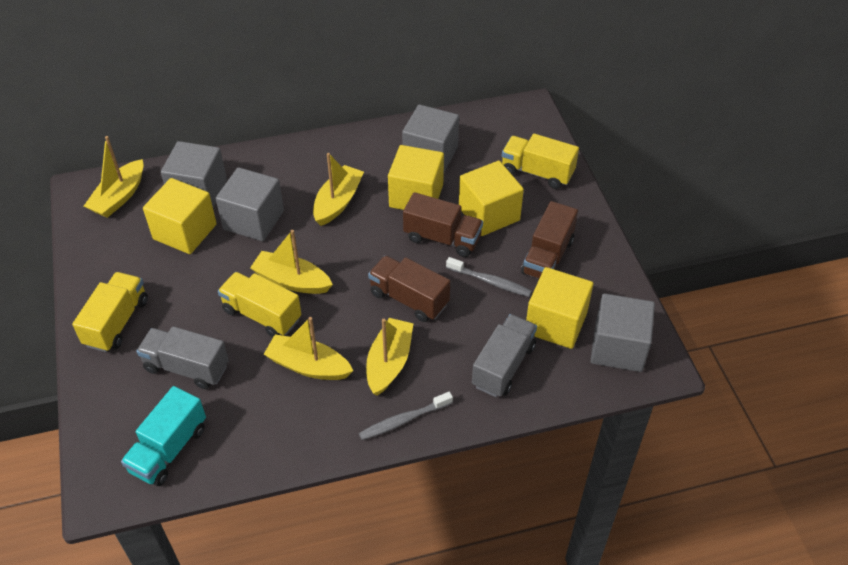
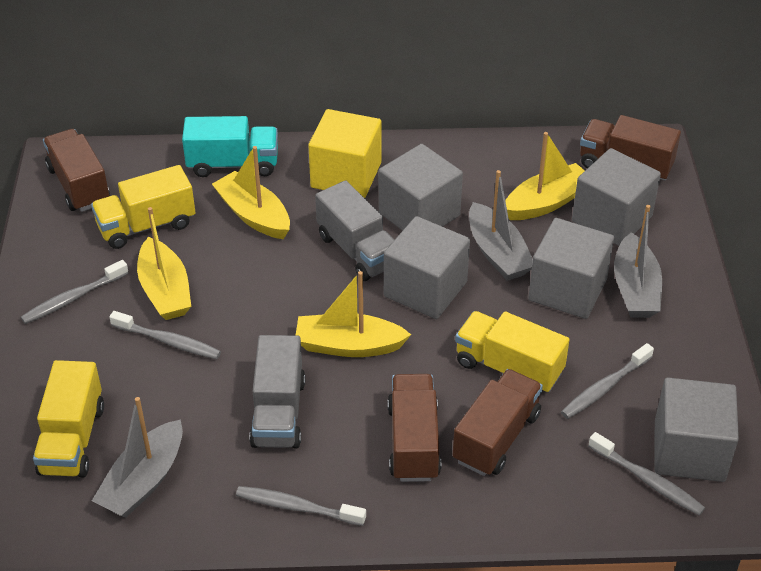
brown truck: [368,256,450,322] [403,192,483,257] [521,201,578,279] = 3 -> [43,129,110,212] [387,374,441,482] [453,369,543,476] [580,115,681,180] = 4
grey boat: none = 0 -> [92,397,183,518] [469,170,533,281] [614,205,662,318] = 3
grey cube: [161,141,227,207] [216,167,284,241] [402,105,459,172] [591,293,655,372] = 4 -> [379,144,463,231] [384,216,470,319] [528,218,614,319] [572,148,661,246] [654,378,739,482] = 5
grey toothbrush: [359,392,453,440] [446,257,532,297] = 2 -> [21,260,129,324] [109,311,221,359] [236,486,366,526] [561,343,654,419] [588,432,705,516] = 5
yellow boat: [84,136,144,218] [250,230,333,294] [264,317,353,380] [313,153,364,226] [366,318,414,396] = 5 -> [137,207,191,320] [212,146,290,239] [296,271,411,357] [505,132,585,220] = 4
yellow cube: [143,178,217,254] [388,145,444,210] [459,161,524,236] [526,267,593,349] = 4 -> [308,109,381,198] = 1

